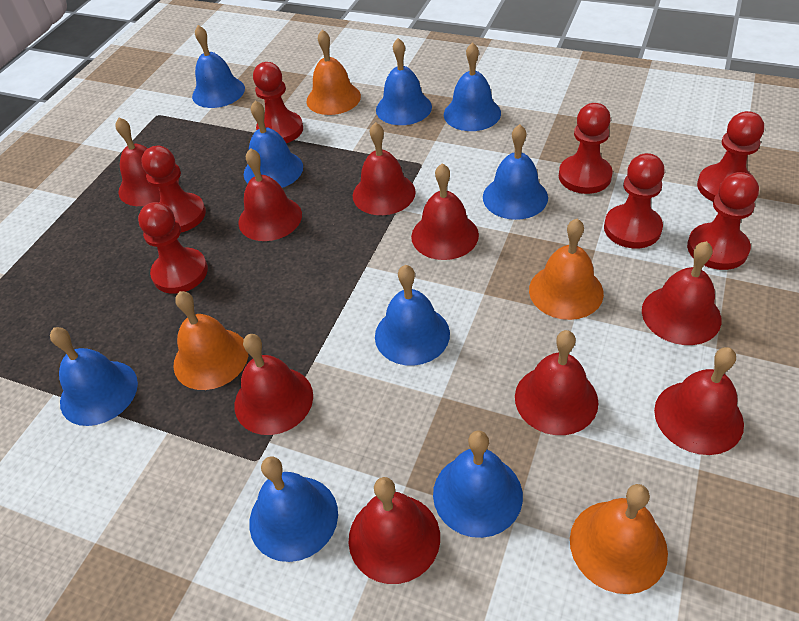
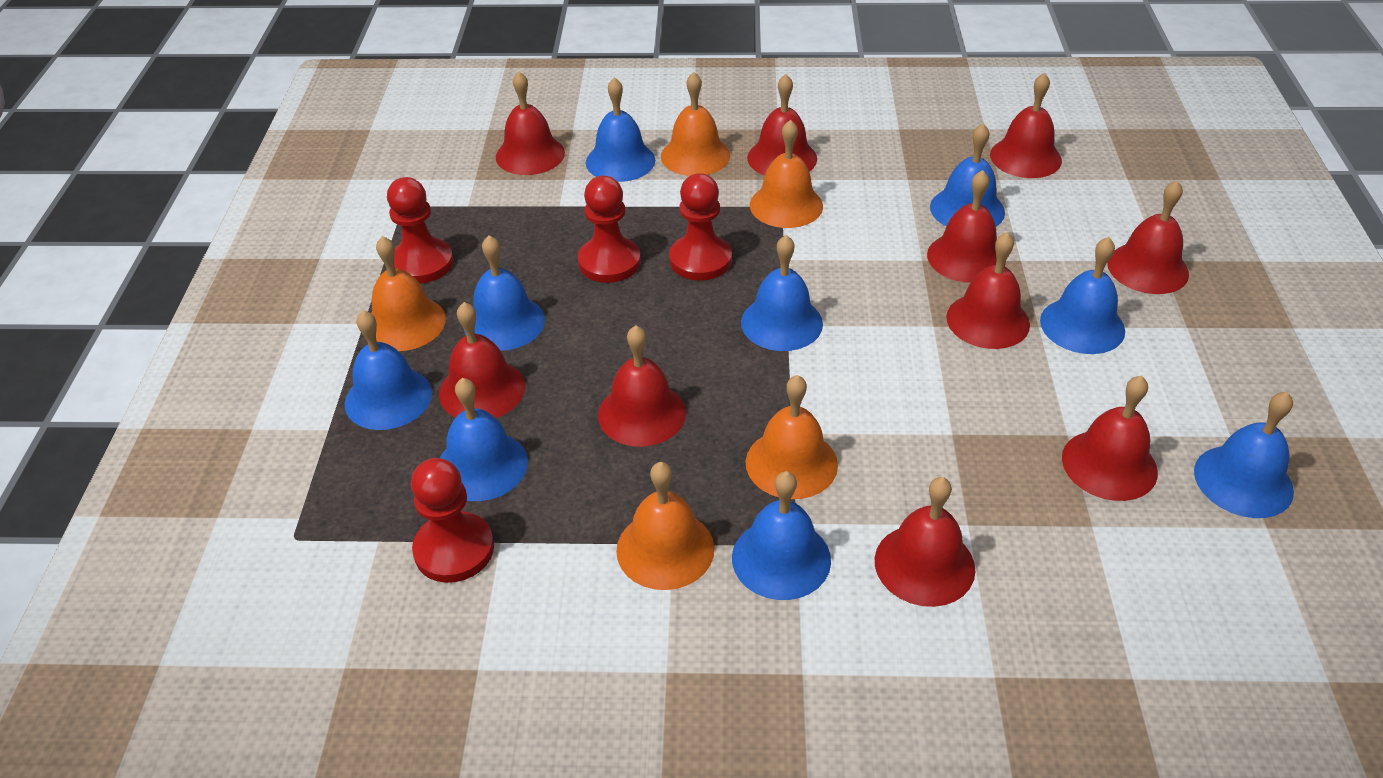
orange bell: [173,291,248,390] [307,30,361,115] [529,219,604,320] [570,484,668,594] = 4 -> [371,236,446,351] [616,462,715,590] [661,72,730,176] [746,375,838,499] [750,120,823,228] = 5
red bell: [116,117,179,206] [235,334,313,435] [238,148,302,241] [349,477,440,584] [353,122,416,215] [411,163,479,260] [515,330,598,435] [642,241,722,345] [654,347,744,455] = 9 -> [439,302,525,418] [496,71,565,175] [598,325,686,447] [747,74,817,176] [875,477,975,607] [927,170,1006,283] [946,232,1030,349] [990,73,1062,178] [1062,375,1158,501] [1107,180,1189,294] = 10
red pawn: [138,202,208,294] [141,146,206,232] [253,62,303,143] [559,103,613,194] [604,153,665,248] [687,172,759,270] [697,111,764,201] = 7 -> [387,177,454,284] [411,458,494,583] [578,176,641,283] [669,173,732,281] = 4

